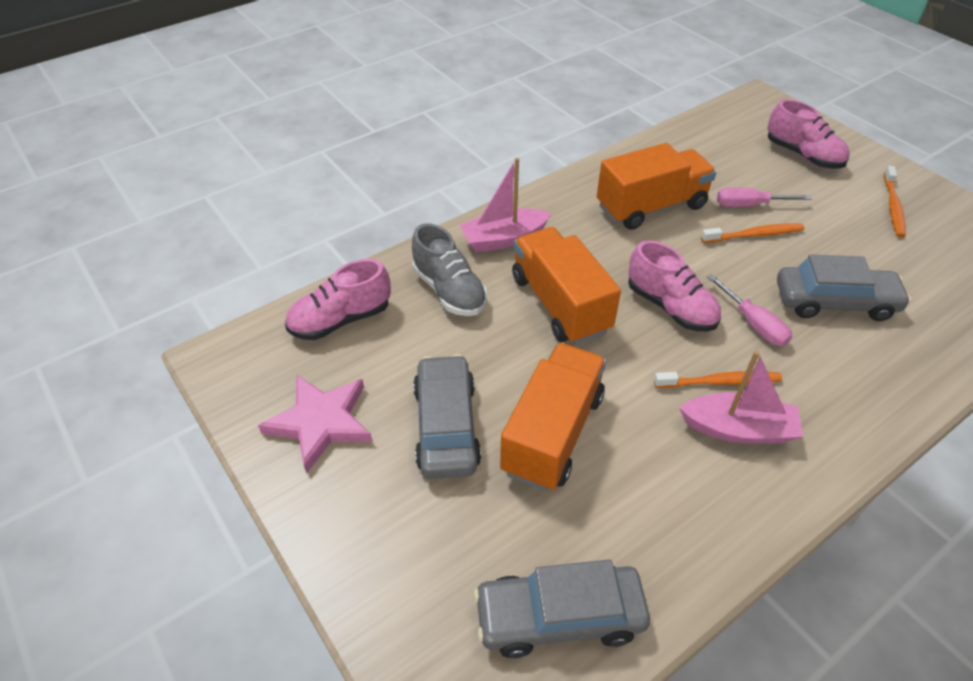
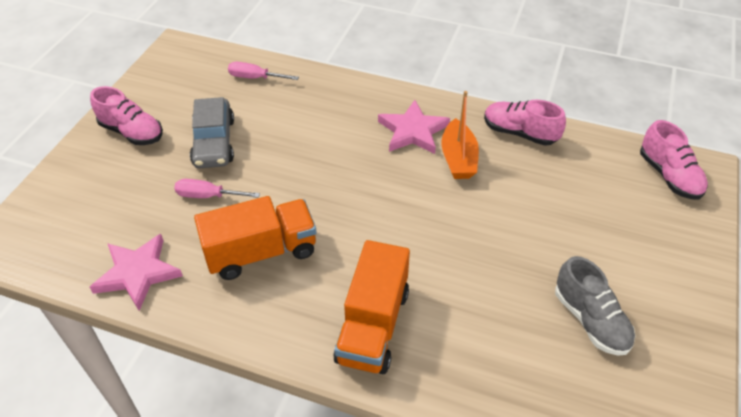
grey car: [413,354,481,479] [474,559,650,658] [777,254,911,321] = 3 -> [190,97,234,168] = 1
orange boat: none = 0 -> [441,91,479,179] = 1
orange toothbrush: [654,371,782,388] [701,223,804,243] [884,166,906,237] = 3 -> none = 0
orange truck: [500,343,606,491] [512,227,621,344] [597,143,716,230] = 3 -> [194,196,317,280] [333,240,410,374] = 2
pink boat: [460,158,552,252] [679,350,803,444] = 2 -> none = 0
pink star: [258,374,372,473] = 1 -> [90,234,183,311] [378,100,450,154] = 2

